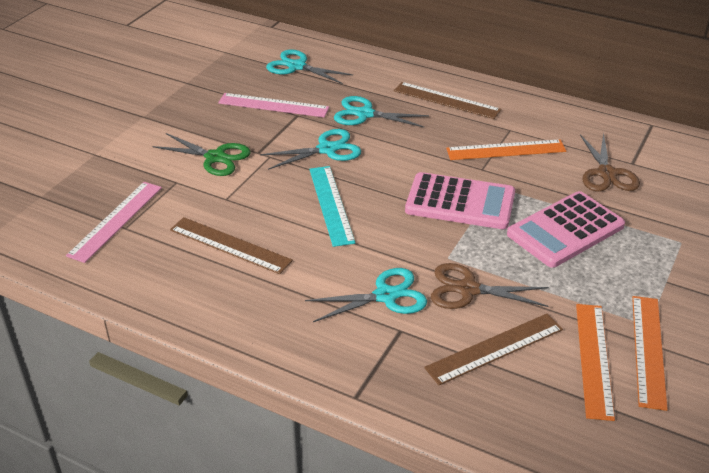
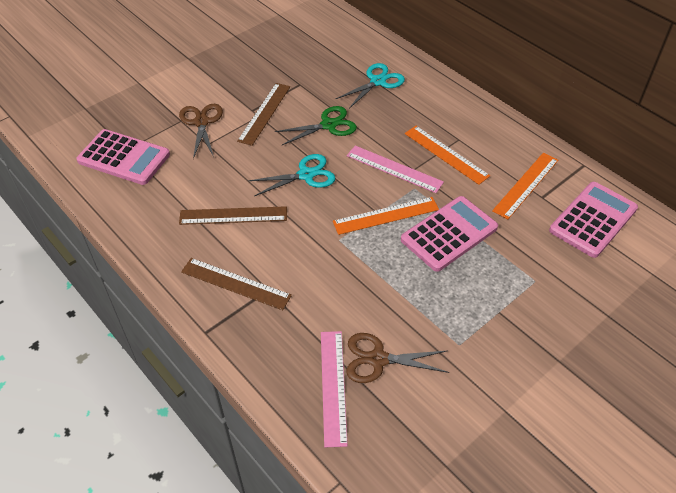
pink calculator: [405,172,515,229] [507,191,625,268] = 2 -> [76,129,170,185] [401,196,498,272] [549,182,638,258] = 3
turquoise ruler: [309,166,355,247] = 1 -> none = 0
turquoise scissors: [260,129,361,170] [266,49,353,84] [305,268,427,322] [334,96,429,127] = 4 -> [248,154,336,196] [336,63,405,109] = 2

